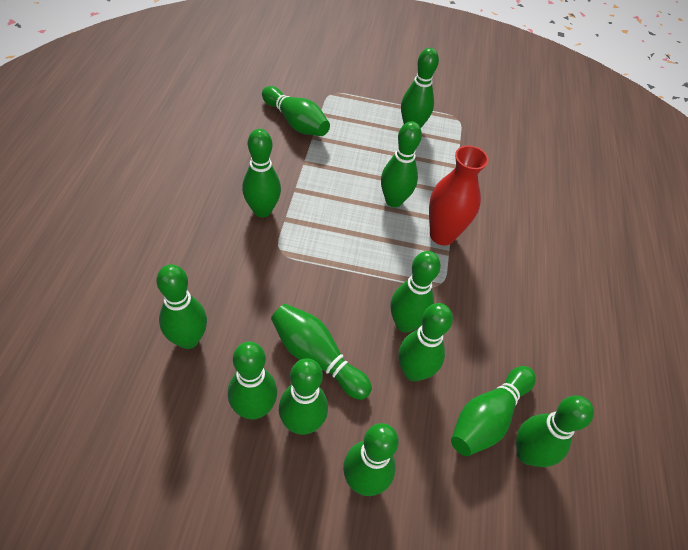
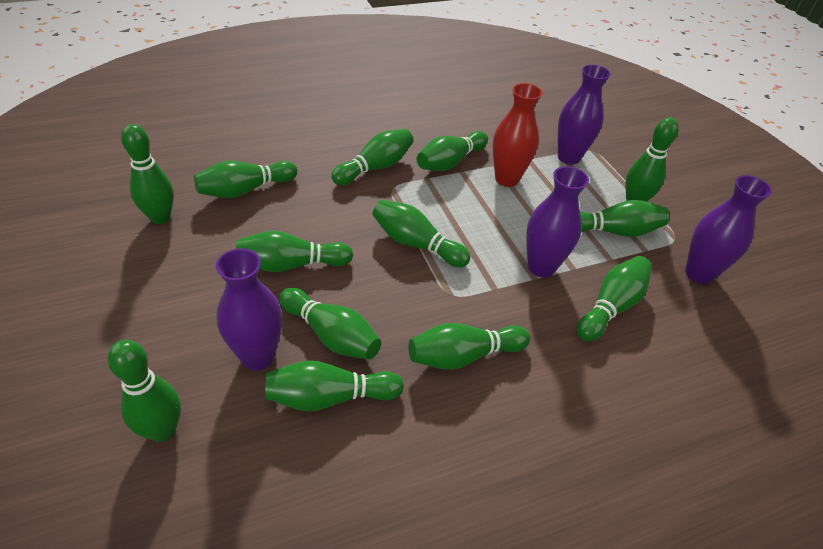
purple vase: none = 0 -> [216,248,282,370] [526,166,589,278] [558,65,611,165] [685,175,772,284] = 4

